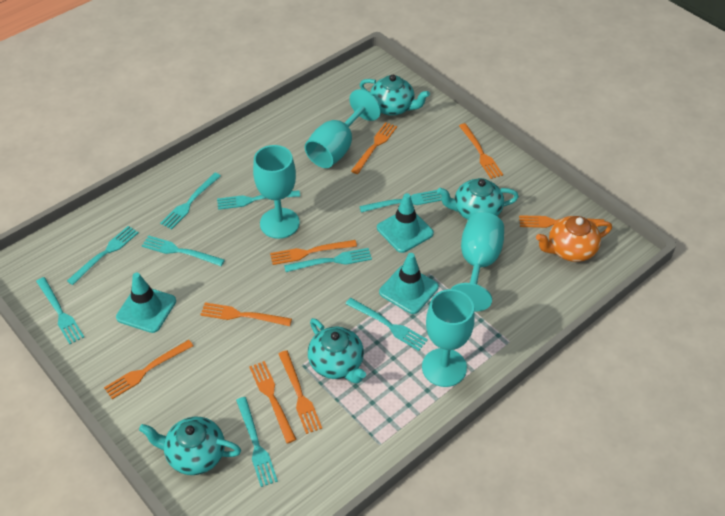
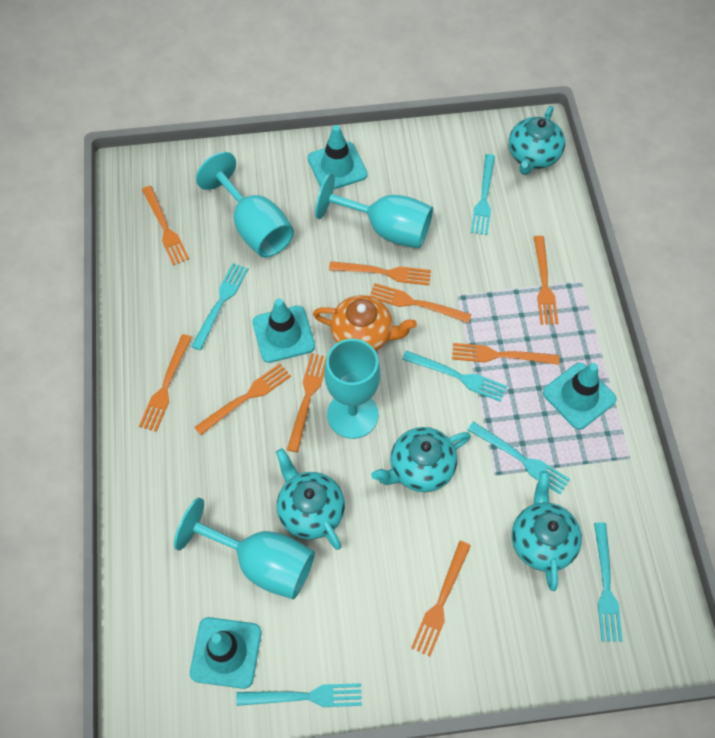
orange fork: [104,340,193,399] [200,303,292,326] [249,361,297,443] [270,240,357,265] [278,350,322,434] [351,122,397,174] [459,123,503,179] [519,215,604,228] = 8 -> [139,334,192,432] [142,186,189,265] [194,364,291,435] [287,353,327,452] [329,261,431,285] [370,283,472,323] [411,541,471,657] [452,343,559,365] [534,236,559,325] = 9
turquoise fork: [36,277,84,344] [67,226,139,285] [142,235,225,266] [160,173,221,230] [217,190,300,210] [236,397,278,487] [284,248,372,272] [345,298,428,351] [359,190,442,213] = 9 -> [191,263,248,350] [236,683,362,707] [402,351,507,402] [467,421,570,495] [471,154,495,235] [594,522,623,642] = 6
turquoise traffic cone: [116,273,176,333] [377,193,434,253] [379,253,439,314] = 3 -> [190,617,261,689] [252,299,315,363] [308,125,368,189] [543,363,617,430] = 4

